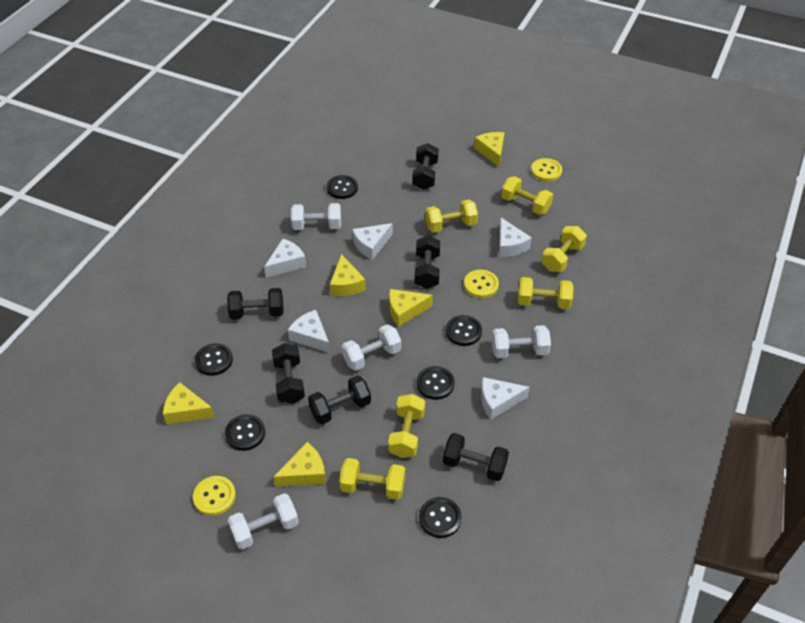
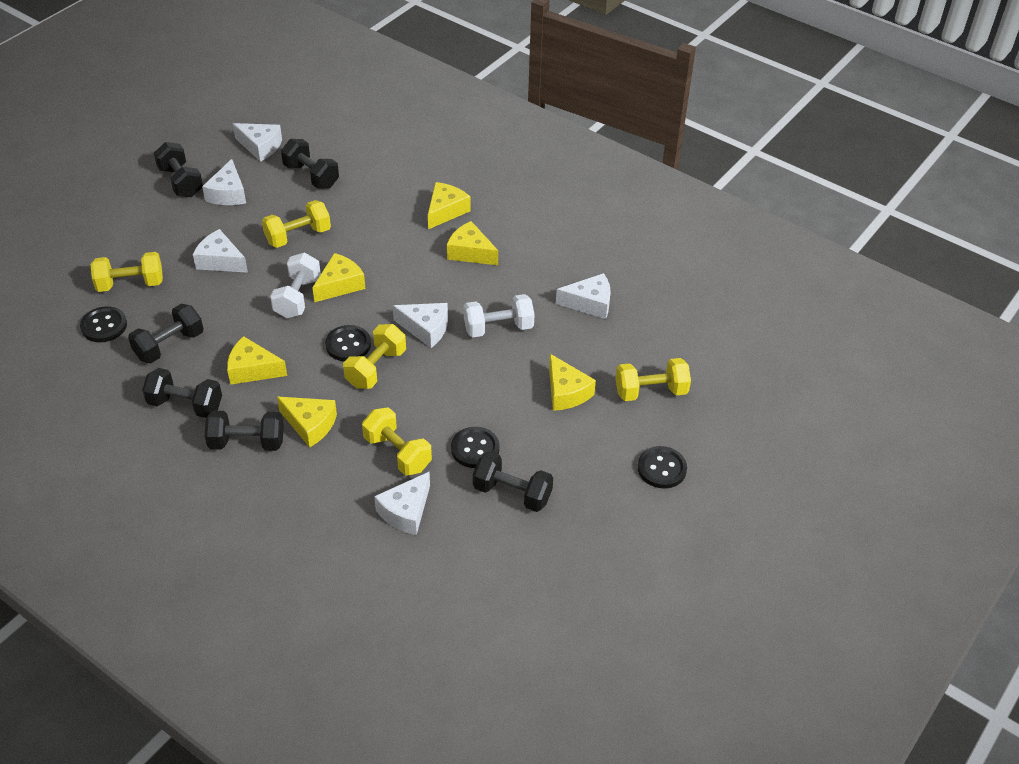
black button: [195,343,233,376] [225,414,265,451] [326,175,358,199] [416,366,454,400] [419,497,462,538] [446,315,482,346] = 6 -> [80,306,127,342] [325,325,371,361] [451,427,500,468] [638,446,687,488] = 4
white cheese: [264,239,306,278] [288,310,330,353] [352,223,393,260] [481,377,530,419] [499,218,532,257] = 5 -> [193,229,248,273] [202,159,246,205] [233,123,282,162] [374,472,430,535] [393,303,448,348] [556,273,611,319] = 6
white dumbbell: [228,493,299,550] [291,203,341,230] [342,324,401,371] [492,325,551,358] = 4 -> [270,253,321,318] [464,294,535,337] = 2
yellow button: [193,476,236,516] [464,270,499,298] [531,158,562,182] = 3 -> none = 0
yellow cheese: [163,382,215,424] [273,442,326,487] [330,254,366,296] [389,289,433,326] [474,132,505,167] = 5 -> [227,336,287,385] [277,397,337,448] [312,253,365,302] [428,182,470,229] [447,221,498,265] [549,354,596,411] = 6
yellow dumbbell: [339,458,405,500] [388,394,425,458] [425,200,478,233] [501,176,553,215] [518,277,574,309] [542,226,587,272] = 6 -> [91,252,163,292] [262,200,331,248] [343,324,406,389] [362,407,432,476] [615,358,691,401] = 5

